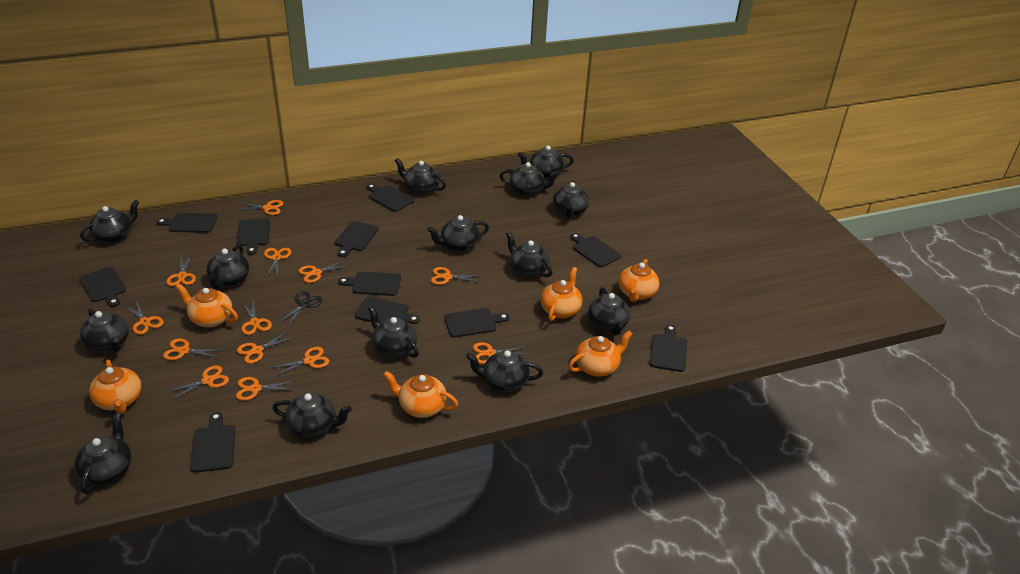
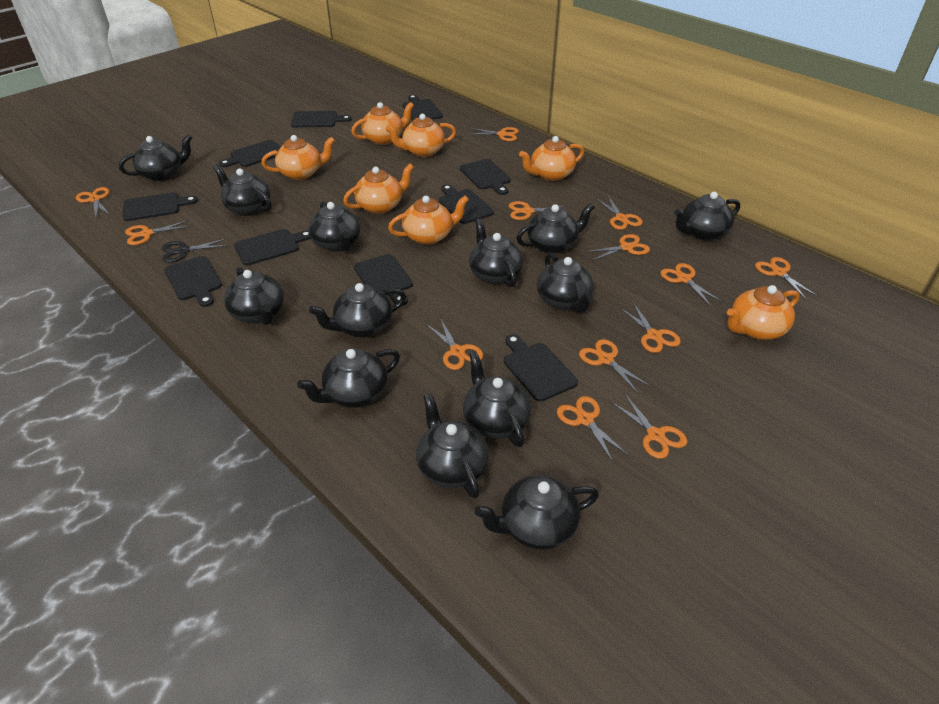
black cutting board: [79,267,126,307] [156,213,217,233] [190,412,236,473] [237,219,270,255] [335,221,379,257] [338,271,401,296] [355,296,420,324] [367,184,414,212] [444,308,509,337] [571,233,621,267] [650,325,687,372] = 11 -> [123,192,198,221] [164,256,222,307] [219,140,281,167] [234,229,311,265] [291,111,352,128] [354,254,413,306] [402,95,443,120] [439,184,494,224] [460,159,511,195] [504,334,578,402] = 10
black teapot: [74,413,132,494] [80,199,139,243] [80,308,129,352] [206,245,250,289] [273,393,352,437] [368,306,419,358] [395,158,446,195] [427,215,489,251] [466,350,543,392] [500,162,559,196] [506,231,553,277] [518,146,574,179] [553,180,589,218] [588,287,631,335] = 14 -> [119,134,192,181] [213,164,271,216] [224,267,284,325] [297,348,400,408] [308,201,360,252] [309,283,406,338] [416,393,489,499] [463,351,531,447] [469,218,523,287] [475,475,599,550] [516,203,595,254] [537,253,594,313] [674,192,740,241] = 13
orange teapot: [89,360,142,414] [175,283,238,327] [383,371,458,418] [541,267,582,321] [568,330,633,377] [619,259,660,302] = 6 -> [261,135,335,180] [343,164,414,214] [351,102,414,145] [385,114,456,157] [388,195,469,245] [519,136,584,181] [727,285,800,340] = 7

